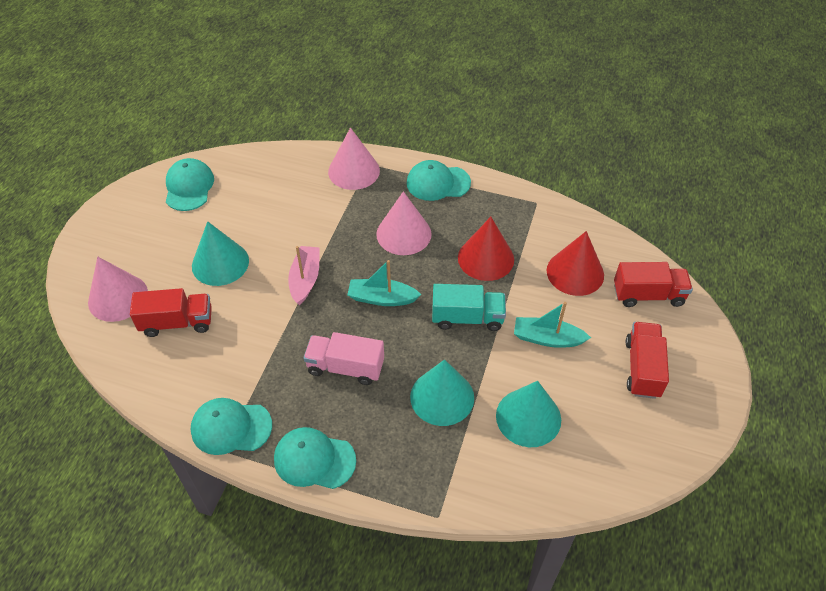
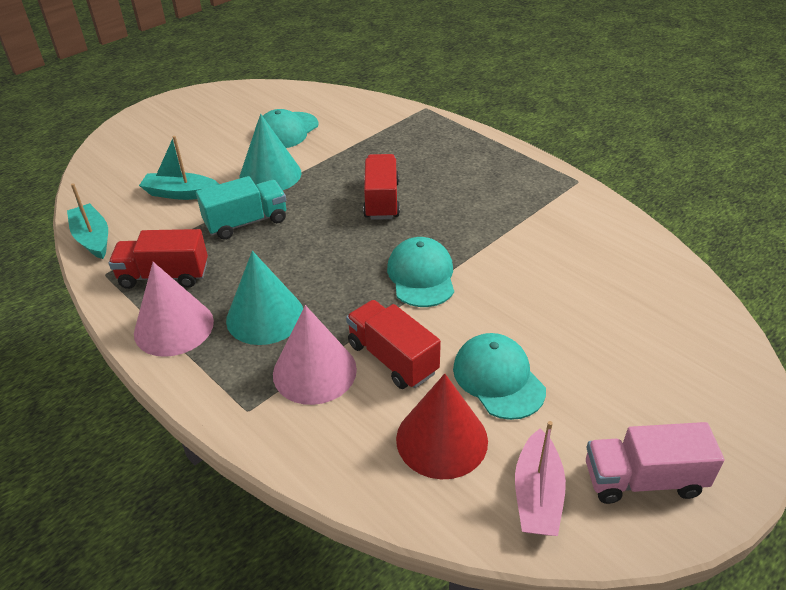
pink cone: [88,257,148,322] [328,128,380,190] [376,191,431,255] = 3 -> [134,262,214,357] [273,305,357,405] = 2
red cone: [458,217,514,281] [547,231,604,296] = 2 -> [396,373,488,479] = 1
turquoise cap: [166,158,214,211] [191,398,272,455] [274,427,356,489] [407,160,471,201] = 4 -> [263,109,319,148] [387,237,454,307] [453,333,546,420] = 3
turquoise cone: [192,221,249,286] [410,359,474,426] [496,381,561,447] = 3 -> [226,251,303,345] [239,114,301,190] = 2

